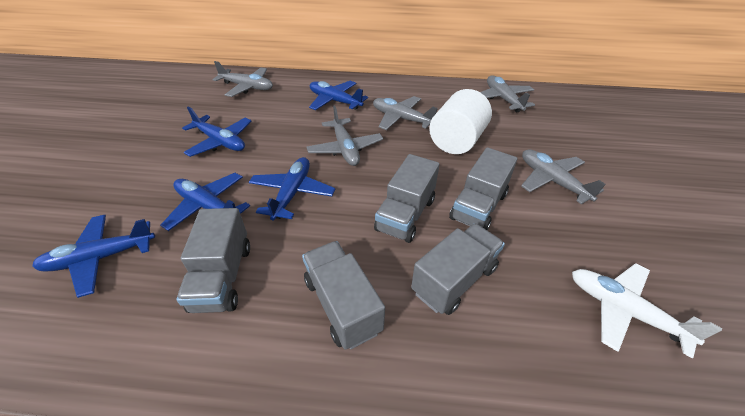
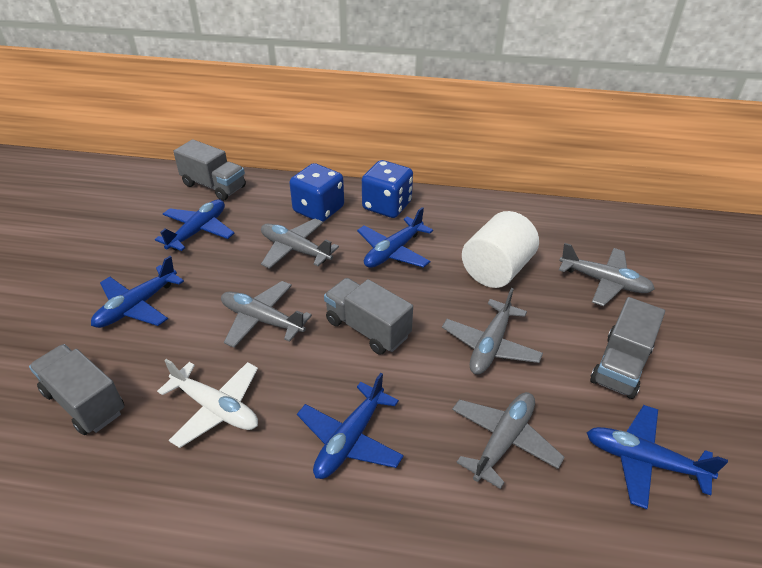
blue dice: none = 0 -> [290,163,344,222] [362,160,413,218] = 2
grey truck: [176,208,250,313] [302,241,385,350] [374,154,440,243] [411,223,505,315] [449,147,517,230] = 5 -> [29,344,125,435] [173,139,246,201] [324,278,413,355] [590,297,665,399] = 4

